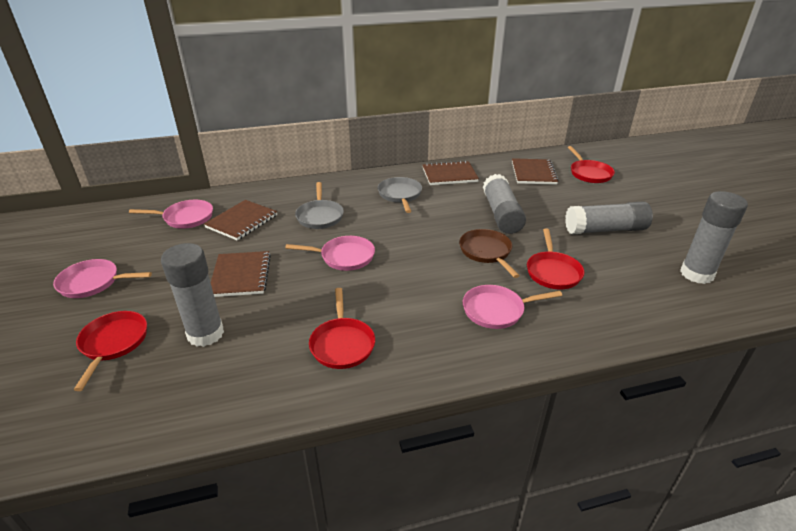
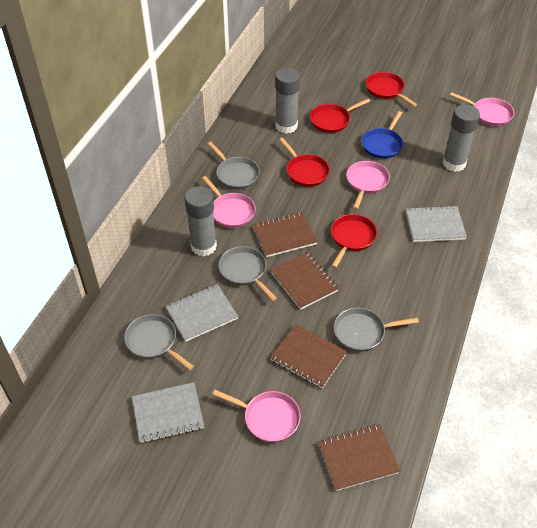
blue pan: none = 0 -> [361,111,403,159] = 1
brown pan: [459,229,520,278] = 1 -> none = 0
grey glue stick: [161,243,224,347] [483,174,526,234] [565,202,653,234] [680,191,748,284] = 4 -> [185,186,217,256] [275,68,300,134] [442,104,480,172] = 3
grey notebook: none = 0 -> [132,382,204,443] [166,284,238,342] [406,205,467,242] = 3
grey pan: [295,182,344,229] [378,177,422,213] = 2 -> [124,314,194,370] [208,142,260,189] [219,246,277,301] [334,307,419,352] = 4

